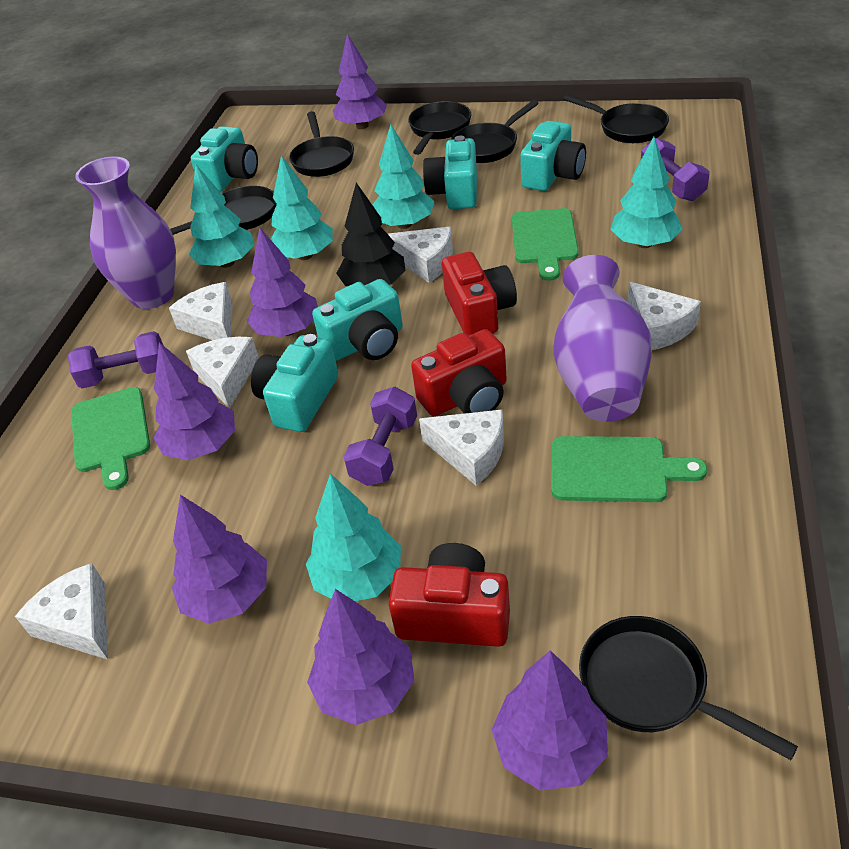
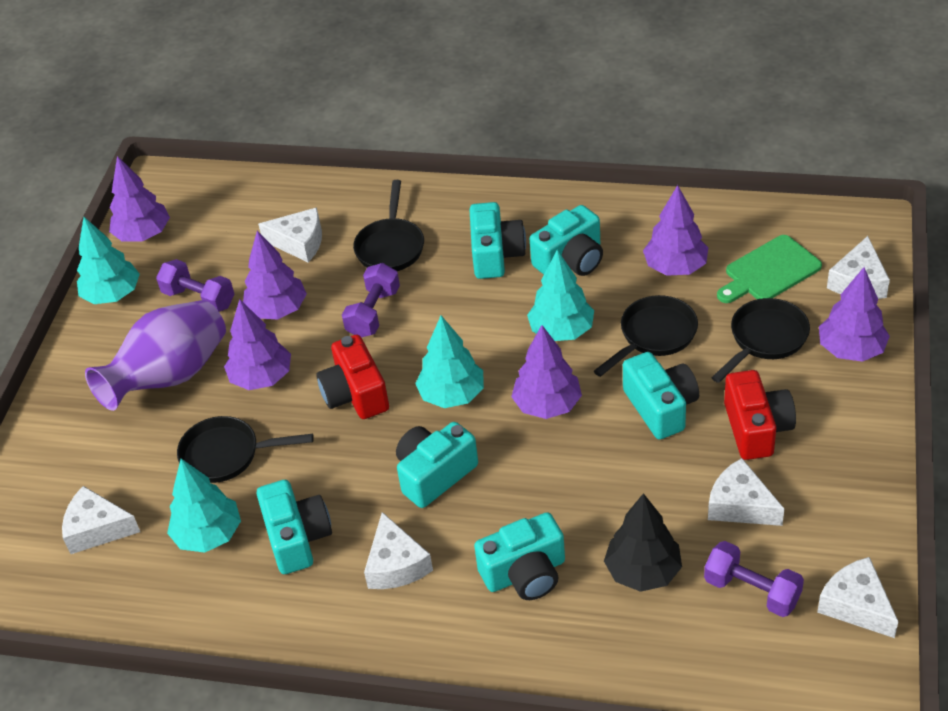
black pan: [170,186,277,235] [289,111,354,177] [408,101,471,155] [451,100,539,163] [563,95,669,143] [579,616,798,760] = 6 -> [177,416,314,483] [353,180,424,271] [594,295,698,377] [711,298,810,383] = 4
green cutting board: [71,387,150,490] [512,208,579,281] [551,436,707,502] = 3 -> [717,235,822,303] = 1
purple vase: [75,156,176,309] [553,255,652,422] = 2 -> [85,300,226,411] = 1
red camera: [388,543,510,647] [411,329,507,416] [442,252,517,336] = 3 -> [316,335,389,419] [724,370,796,460] = 2
turquoise camera: [191,126,258,192] [251,334,338,432] [312,279,403,361] [423,136,477,209] [520,121,586,191] = 5 -> [257,480,332,574] [396,422,478,508] [470,202,526,279] [474,512,565,600] [530,205,603,276] [623,352,699,440] = 6
turquoise tree: [189,165,254,268] [271,155,333,260] [306,473,401,601] [373,124,435,229] [611,137,683,248] = 5 -> [77,217,140,304] [167,459,241,553] [415,316,484,408] [527,250,594,341] = 4

